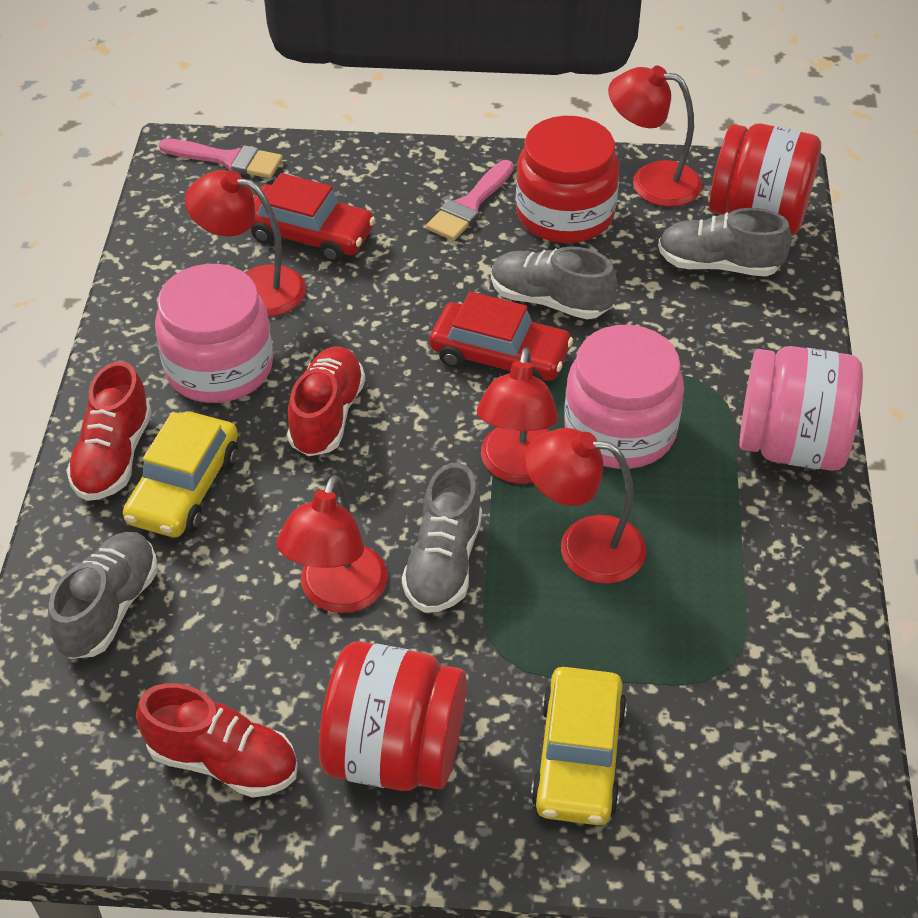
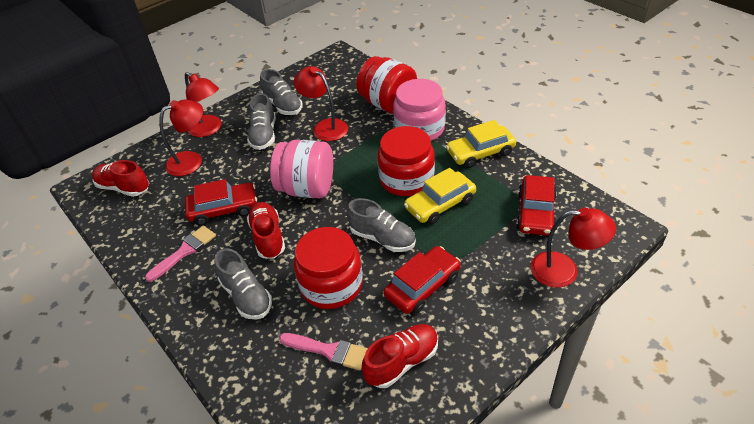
pink jar: [155,264,273,403] [564,325,684,469] [739,346,863,471] = 3 -> [270,140,333,198] [393,79,446,141] = 2
red car: [249,173,375,262] [430,292,573,381] = 2 -> [185,179,257,226] [384,246,461,314] [516,175,557,236] = 3
red lamp: [185,170,306,316] [276,475,388,613] [477,348,558,484] [525,428,646,584] [608,66,702,207] = 5 -> [159,99,203,176] [185,72,221,137] [294,66,348,141] [531,208,616,288] = 4

